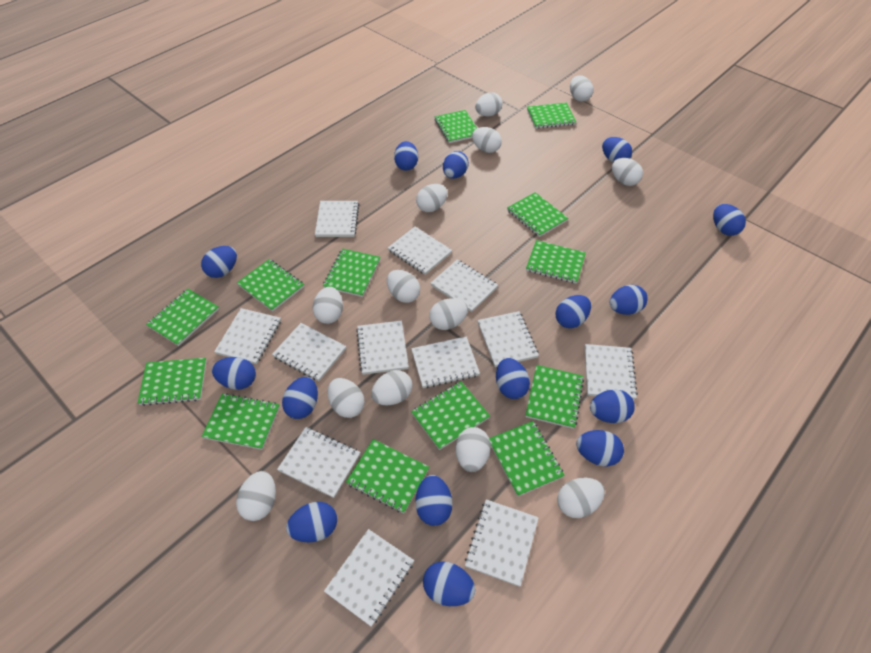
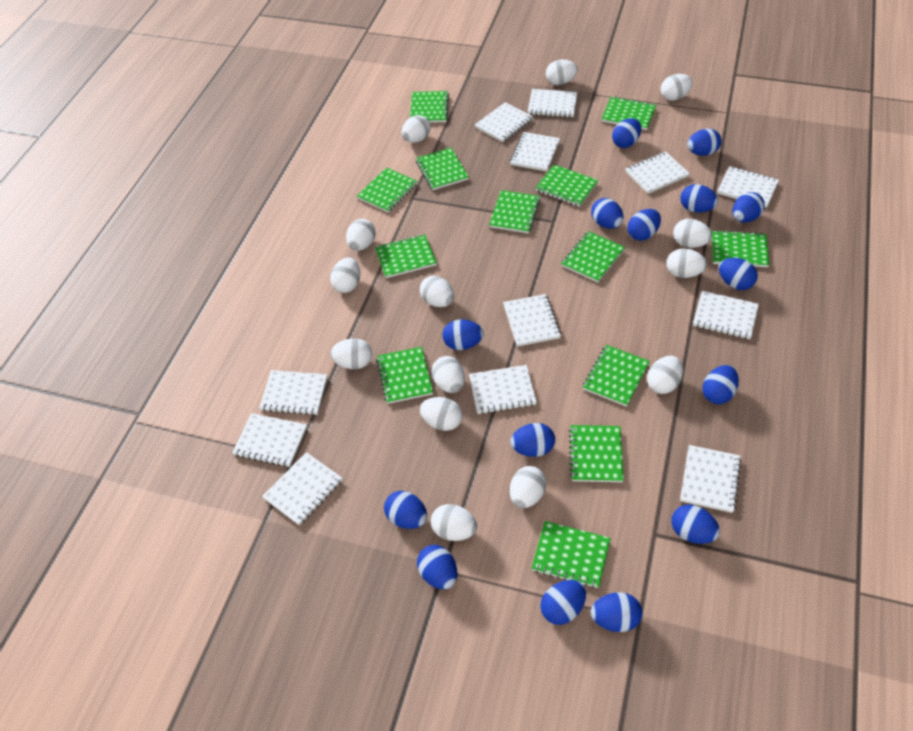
white egg: [236,471,276,521] [313,287,343,324] [328,378,365,418] [371,370,412,405] [387,270,420,303] [416,184,447,212] [429,298,468,330] [456,427,491,472] [472,127,502,153] [475,92,502,117] [557,478,605,518] [570,75,593,102] [612,158,643,186] = 13 -> [330,257,360,293] [330,338,372,369] [346,219,376,251] [402,115,431,143] [420,276,454,307] [420,397,463,431] [431,504,477,541] [432,356,465,393] [510,466,546,508] [546,59,578,85] [647,356,683,394] [661,74,693,101] [667,248,707,278] [673,219,712,248] = 14

